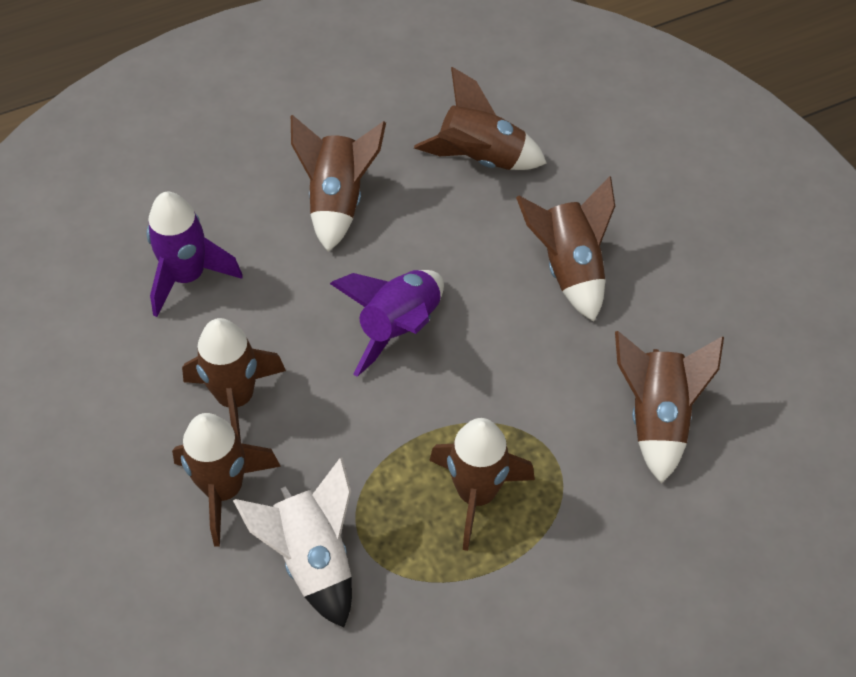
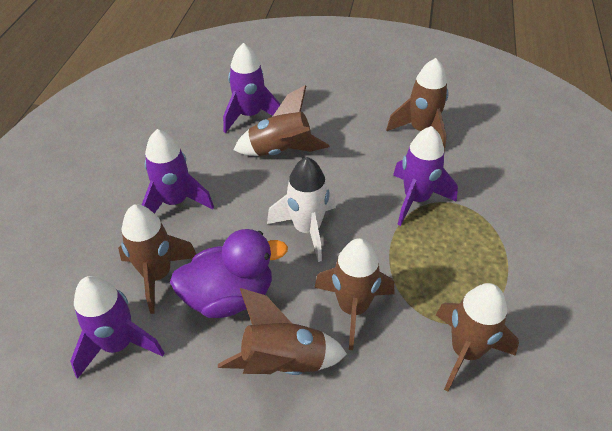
brown rocket: [172,413,281,547] [182,318,286,441] [291,115,386,252] [414,67,547,170] [429,418,535,551] [516,176,615,322] [615,331,724,484] = 7 -> [118,205,196,314] [218,288,347,375] [234,85,329,156] [314,238,394,350] [386,58,448,152] [436,283,519,392] = 6
purple duck: none = 0 -> [170,229,288,318] = 1
purple rocket: [147,192,243,317] [330,270,444,377] = 2 -> [70,276,164,378] [142,129,214,213] [223,43,281,133] [393,126,458,226] = 4

